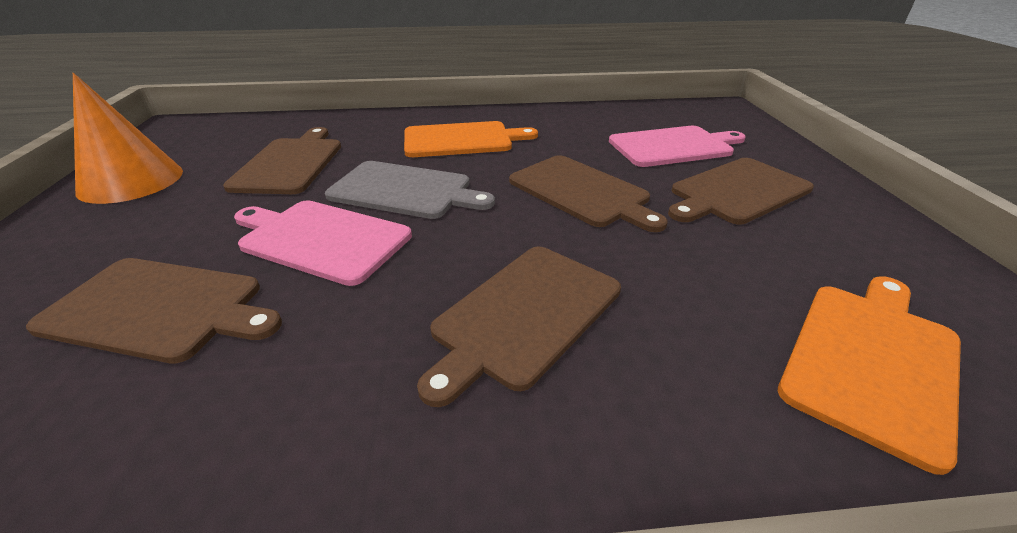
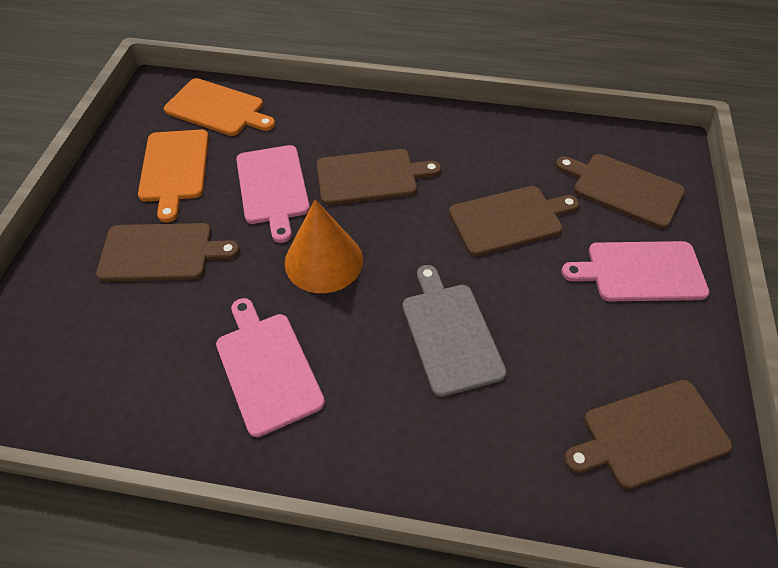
pink cutting board: [234,200,412,286] [609,126,746,167] = 2 -> [216,298,325,437] [236,145,310,243] [561,241,709,301] = 3

